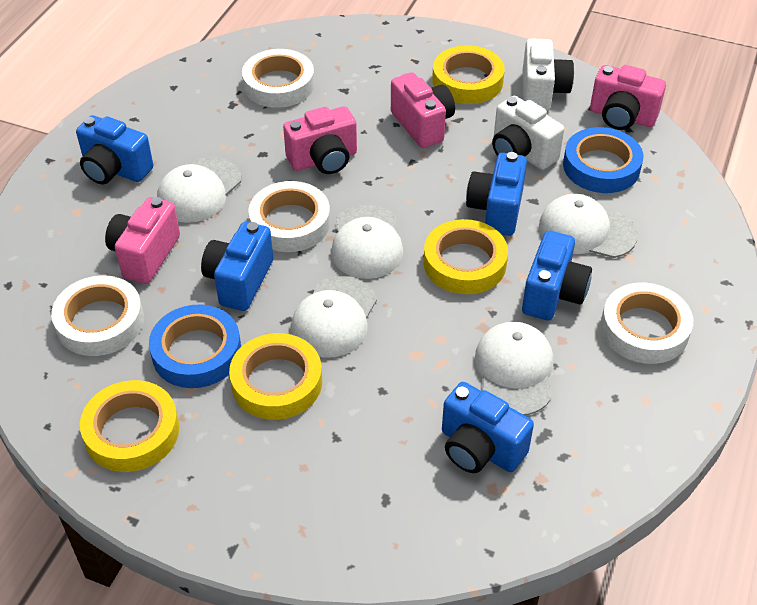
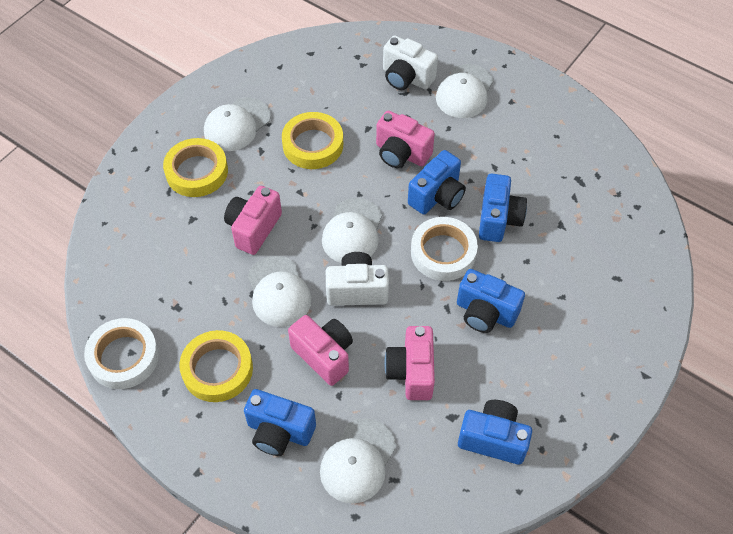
blue tape: [149,305,241,388] [563,127,643,193] = 2 -> none = 0
white tape: [51,275,144,356] [242,49,315,108] [248,181,330,252] [601,283,693,364] = 4 -> [84,318,159,389] [411,217,478,281] = 2
yellow tape: [80,380,179,472] [229,333,322,420] [424,219,508,294] [432,45,505,104] = 4 -> [163,138,228,197] [179,330,253,402] [282,112,343,169] = 3

